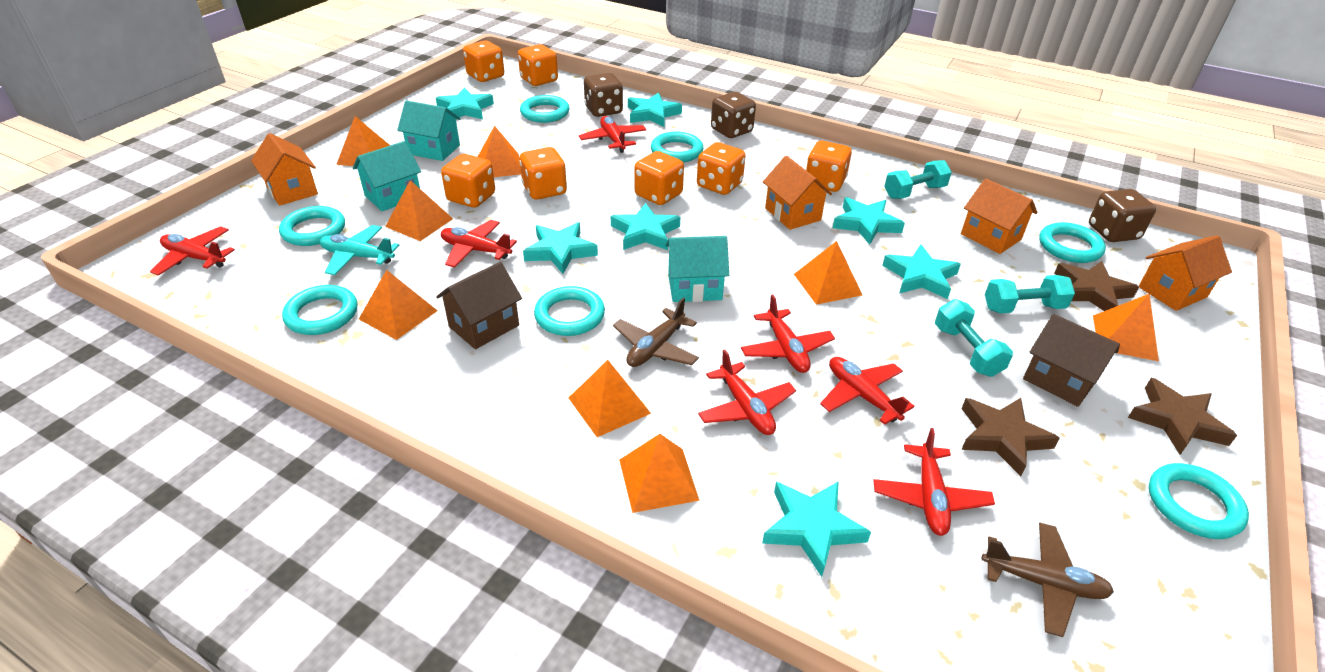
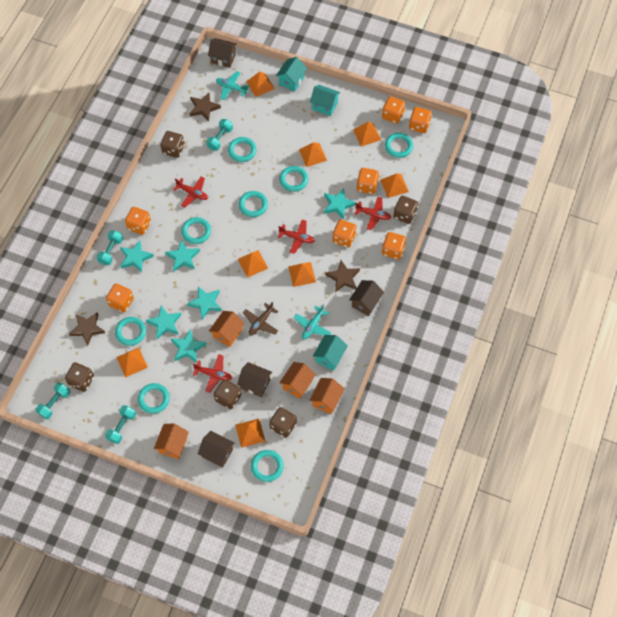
brown dice: [584,73,623,117] [711,92,756,138] [1089,189,1156,242] = 3 -> [65,362,94,392] [160,131,185,158] [214,379,241,409] [269,407,297,438] [393,196,418,224] = 5
brown house: [436,262,522,349] [1023,314,1120,407] = 2 -> [198,431,235,468] [208,38,237,68] [237,362,272,397] [349,280,384,316] = 4
brown plane: [613,298,699,367] [982,523,1114,637] = 2 -> [243,302,278,335] = 1
red plane: [150,226,235,276] [441,220,517,268] [579,116,646,153] [698,350,796,435] [741,295,835,373] [820,357,915,425] [873,428,995,536] = 7 -> [173,176,208,207] [193,354,232,393] [278,220,315,254] [355,197,391,230] = 4
turquoise dumbbell: [884,160,952,199] [935,299,1013,377] [985,275,1075,314] = 3 -> [36,382,70,419] [97,230,123,265] [105,405,136,444] [206,119,233,151] = 4
turquoise plane: [320,225,399,275] = 1 -> [216,71,250,100] [294,304,331,339] = 2
turquoise ring: [279,206,345,246] [282,285,357,335] [520,95,570,123] [534,286,605,336] [651,132,703,162] [1039,222,1106,263] [1149,463,1249,539] = 7 -> [115,317,146,346] [138,383,170,414] [181,217,211,244] [228,137,257,162] [239,191,268,217] [251,450,284,482] [279,166,308,192] [385,133,413,158] = 8
turquoise star: [436,87,494,119] [523,222,598,274] [611,203,680,250] [628,93,682,127] [762,481,871,577] [833,197,905,245] [882,245,961,299] = 7 -> [120,240,154,273] [146,305,181,339] [165,239,200,272] [171,329,207,363] [187,286,222,320] [324,188,356,219] = 6

